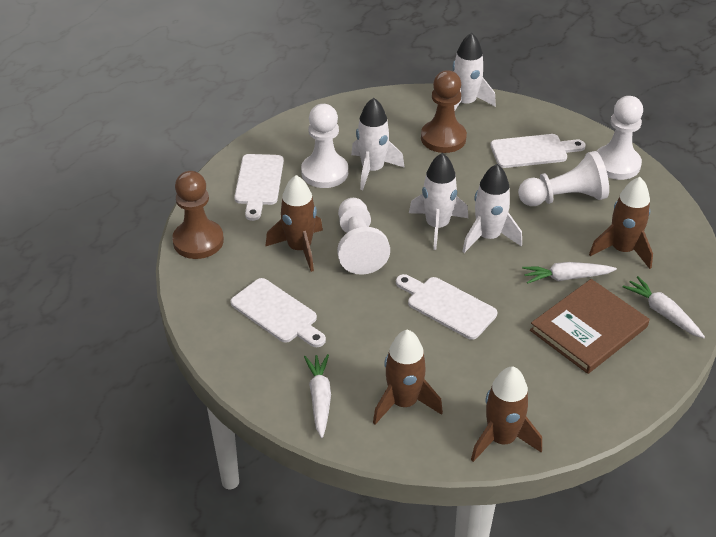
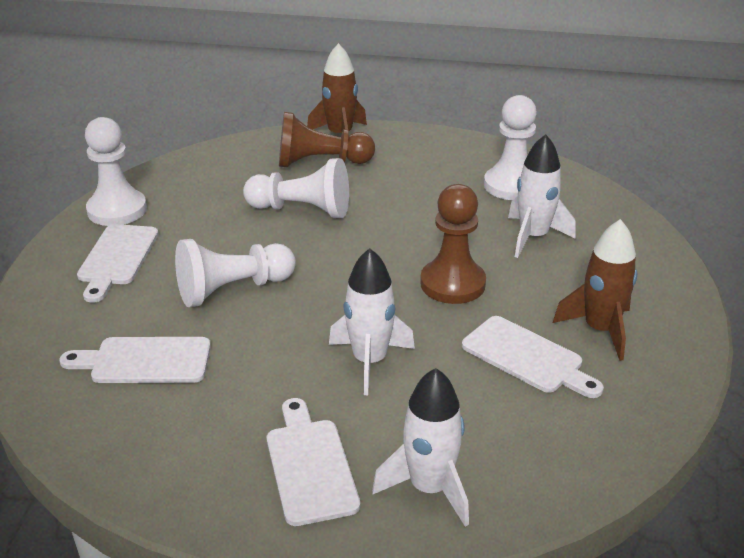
brown book: [530,279,649,374] = 1 -> none = 0
brown rocket: [265,175,323,272] [373,330,443,425] [471,367,542,462] [589,177,653,269] = 4 -> [307,43,367,136] [553,219,637,361] = 2
white carrot: [304,354,331,438] [522,262,617,284] [623,276,705,338] = 3 -> none = 0
white rocket: [351,98,405,190] [409,153,468,250] [453,32,496,110] [462,164,522,253] = 4 -> [329,248,415,395] [372,368,469,527] [508,134,576,258] = 3

